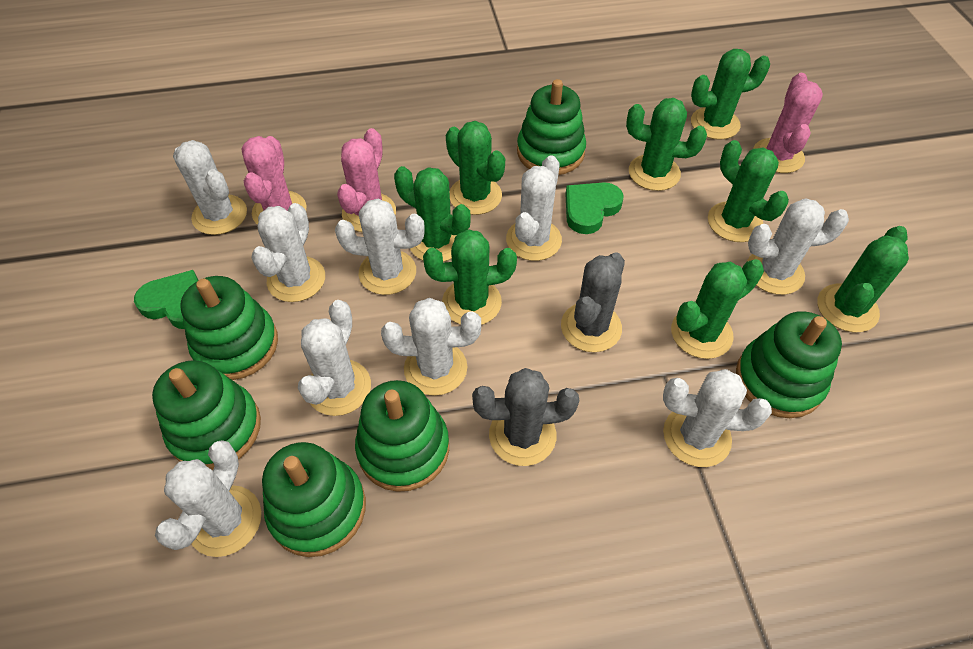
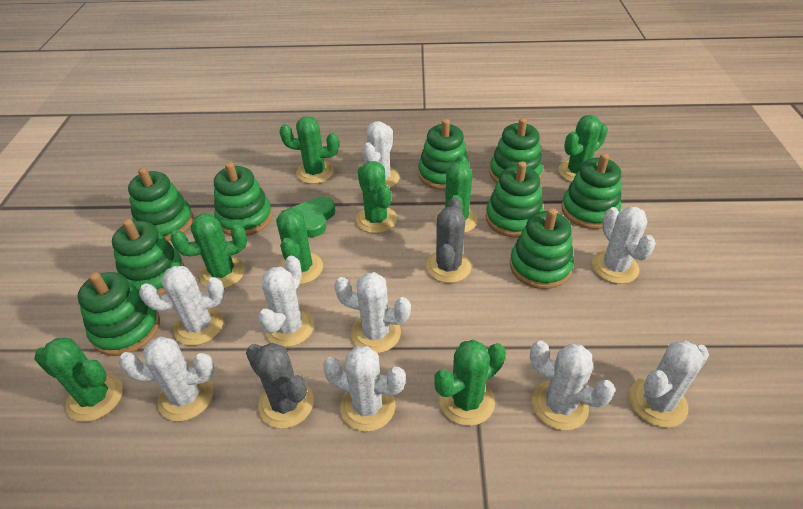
green heart: [134,270,198,329] [565,182,623,234] = 2 -> [291,197,335,237] = 1
green stacking toy: [152,360,261,470] [180,276,278,380] [262,442,366,557] [355,380,449,492] [517,79,586,175] [736,311,842,418] = 6 -> [78,272,160,356] [112,219,184,295] [128,167,193,241] [214,162,273,236] [418,119,470,190] [486,161,544,238] [489,118,543,183] [510,208,574,289] [562,153,621,229] = 9
pink cactus: [241,136,307,225] [337,128,396,232] [753,73,823,173] = 3 -> none = 0

